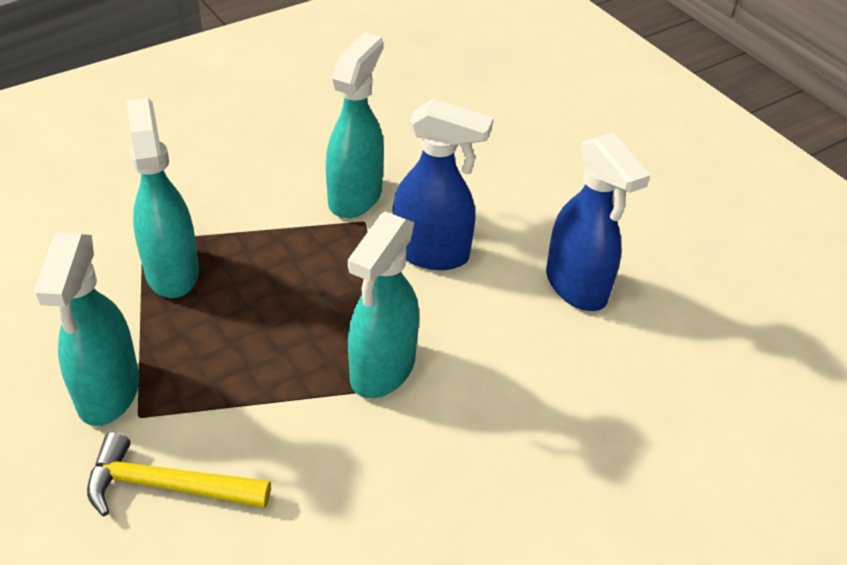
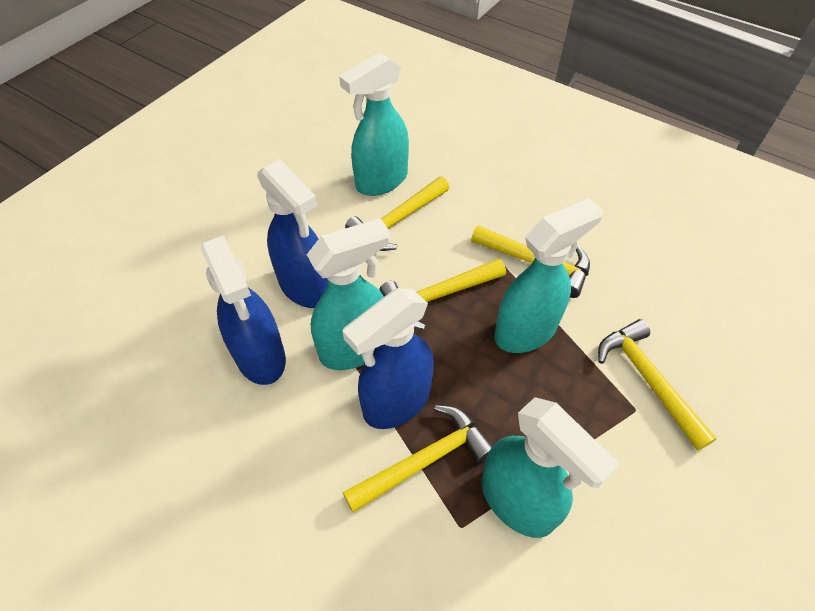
blue spray bottle: [392,99,493,270] [546,132,650,311] = 2 -> [200,235,286,385] [257,159,328,308] [343,288,434,429] = 3
yellow hammer: [87,432,271,516] = 1 -> [343,405,492,513] [345,177,449,251] [379,258,506,329] [471,225,590,298] [598,319,717,451] = 5

